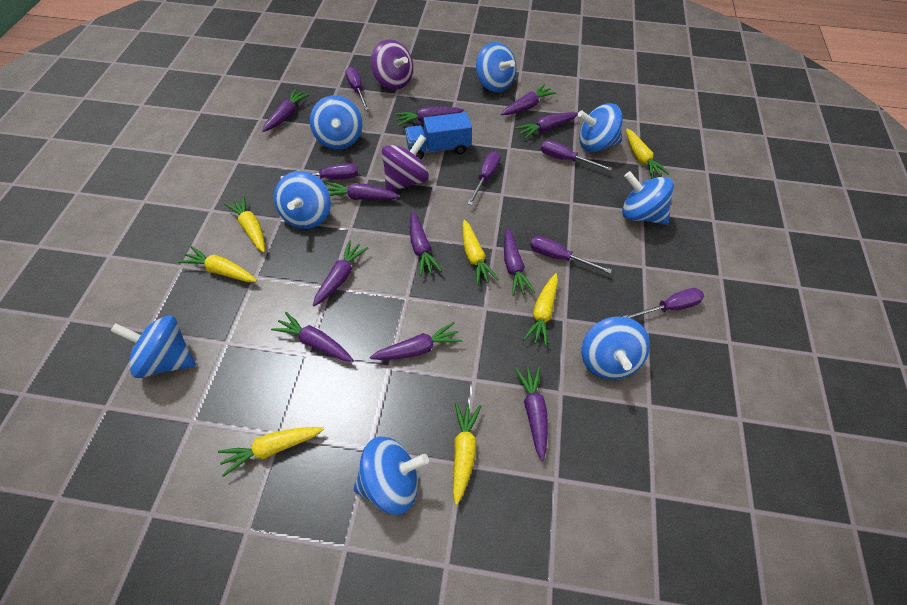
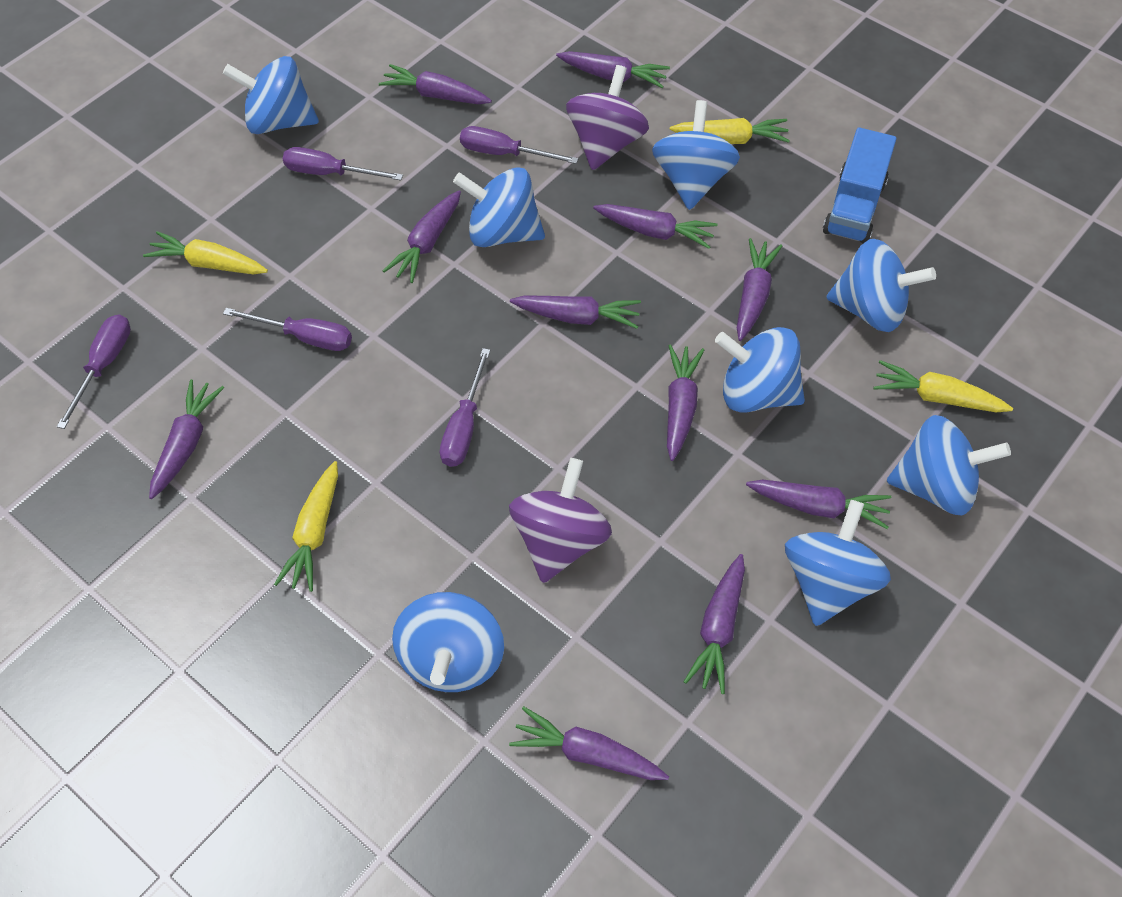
purple screwdriver: [281,163,358,180] [346,67,369,110] [467,151,500,205] [530,236,612,274] [541,140,612,171] [622,288,704,319] = 6 -> [57,314,131,429] [223,308,352,351] [283,147,403,180] [440,348,490,467] [460,126,578,164] = 5
yellow carrot: [178,246,257,282] [218,427,324,477] [224,196,265,253] [453,402,481,505] [462,220,499,285] [523,273,558,347] [626,129,669,179] = 7 -> [143,231,268,275] [274,461,338,592] [670,118,790,144] [873,360,1013,412] = 4

